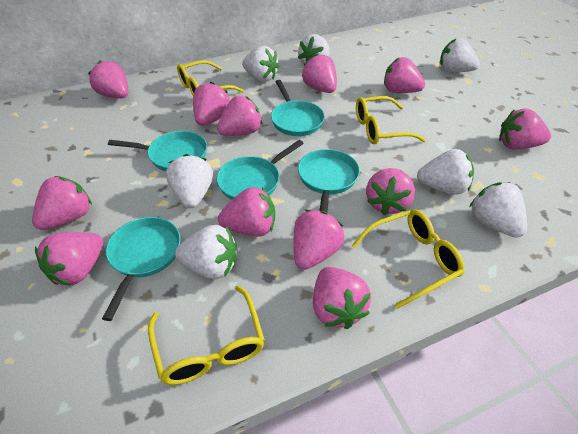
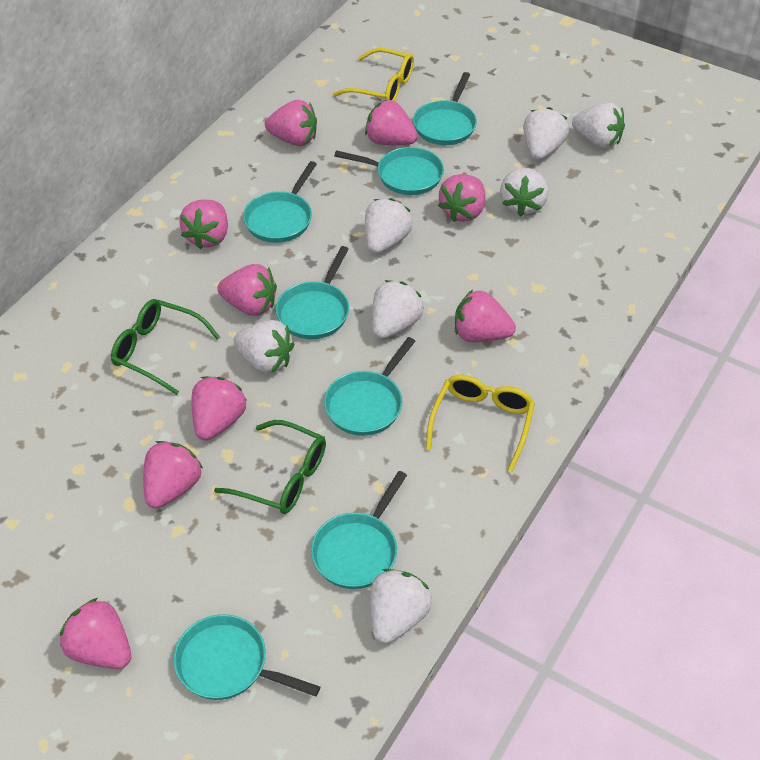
green glasses: none = 0 -> [111,299,220,395] [214,420,326,514] = 2
pink strawberry: [32,176,92,230] [35,232,103,286] [88,61,128,98] [193,82,230,126] [217,96,262,136] [218,187,275,236] [293,210,345,270] [301,54,337,93] [313,267,371,329] [366,168,415,215] [384,57,425,93] [499,108,551,150] = 12 -> [60,598,131,669] [143,441,203,509] [179,200,228,249] [192,376,247,440] [217,264,277,316] [265,100,317,146] [365,100,418,145] [438,174,485,222] [455,290,516,342] = 9
turquoise pan: [102,217,181,321] [108,131,207,171] [217,140,304,200] [271,80,325,136] [298,149,360,212] = 5 -> [174,614,320,700] [243,161,317,243] [276,246,349,339] [311,471,407,589] [324,337,415,436] [334,147,444,195] [413,72,477,145] = 7
yellow glasses: [148,286,265,385] [177,60,244,96] [351,209,465,309] [356,96,426,144] = 4 -> [333,48,414,101] [426,375,535,472] = 2

